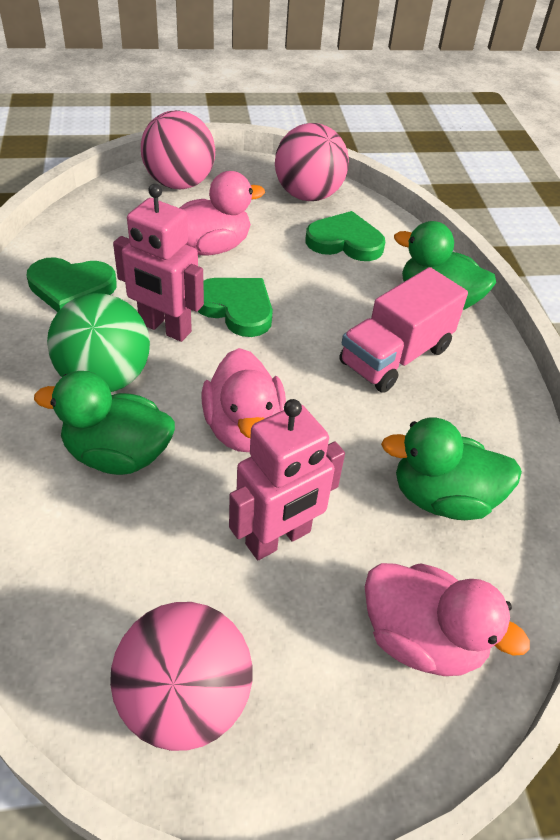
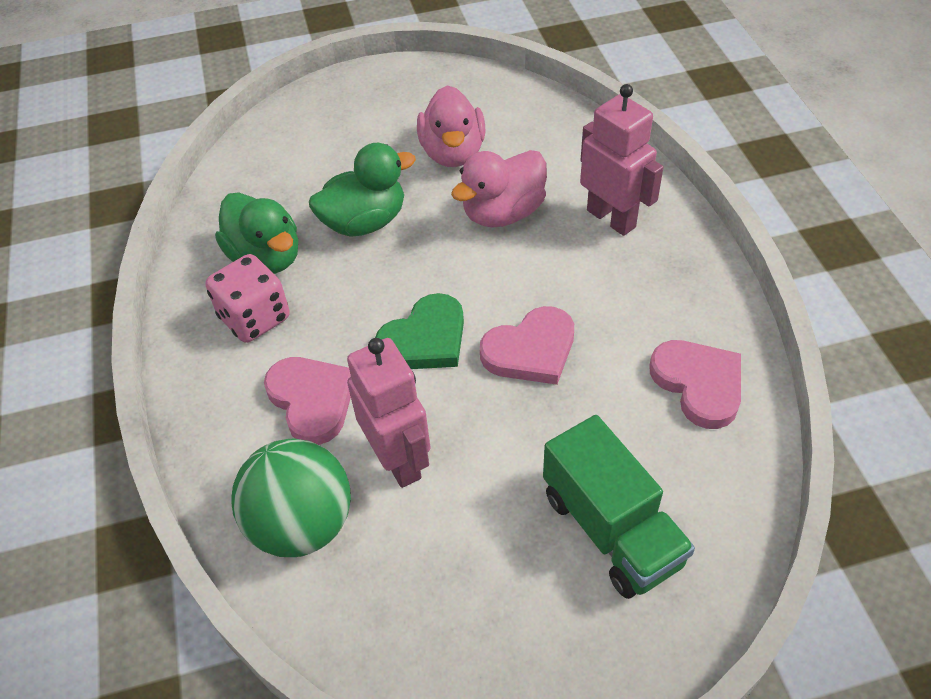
green duck: [34,371,175,475] [381,418,522,520] [394,221,496,310] = 3 -> [215,192,298,274] [309,143,416,237] = 2
green heart: [26,257,117,312] [198,278,273,337] [306,211,385,261] = 3 -> [375,293,464,369] = 1
green truck: none = 0 -> [543,415,695,599] = 1
pink ball: [110,602,252,751] [141,110,215,189] [275,123,349,201] = 3 -> none = 0
pink dice: none = 0 -> [205,254,290,343] = 1
pink duck: [180,171,265,255] [202,348,286,452] [365,563,530,676] = 3 -> [417,85,485,167] [451,150,547,227] = 2
pink heart: none = 0 -> [264,357,351,445] [480,306,574,385] [649,340,741,429] = 3
pink truck: [339,267,468,393] = 1 -> none = 0

